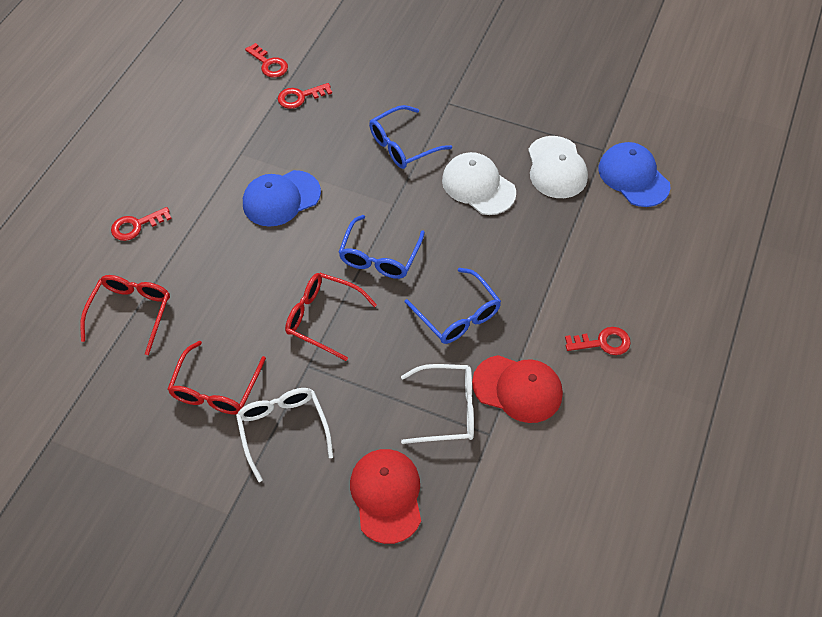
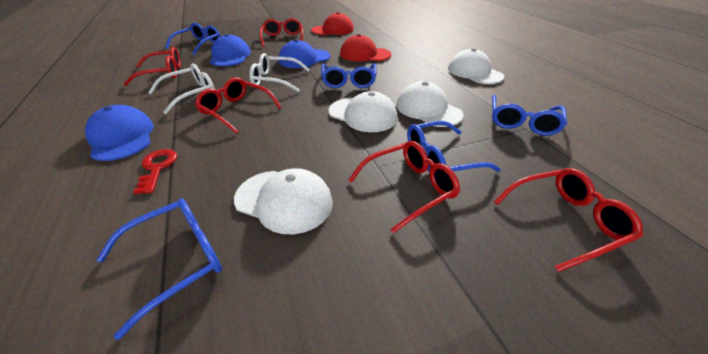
blue cap: [243,170,321,227] [599,142,670,207] = 2 -> [85,105,154,161] [210,34,251,66] [279,39,331,68] = 3
blue glasses: [338,215,425,279] [369,105,452,169] [405,268,501,344] = 3 -> [96,198,222,340] [165,23,221,55] [321,63,376,88] [407,121,500,172] [492,95,567,136] = 5
red glasses: [80,275,170,355] [167,341,266,415] [285,273,377,361] = 3 -> [124,47,181,86] [195,77,282,134] [259,18,303,47] [348,141,460,233] [494,168,643,272] = 5
red key: [111,207,172,241] [245,43,288,77] [278,83,332,109] [565,327,631,355] = 4 -> [133,149,177,194] = 1
white cap: [442,152,516,215] [528,136,588,198] = 2 -> [234,168,333,234] [329,91,398,132] [396,81,463,127] [448,48,504,84] = 4

